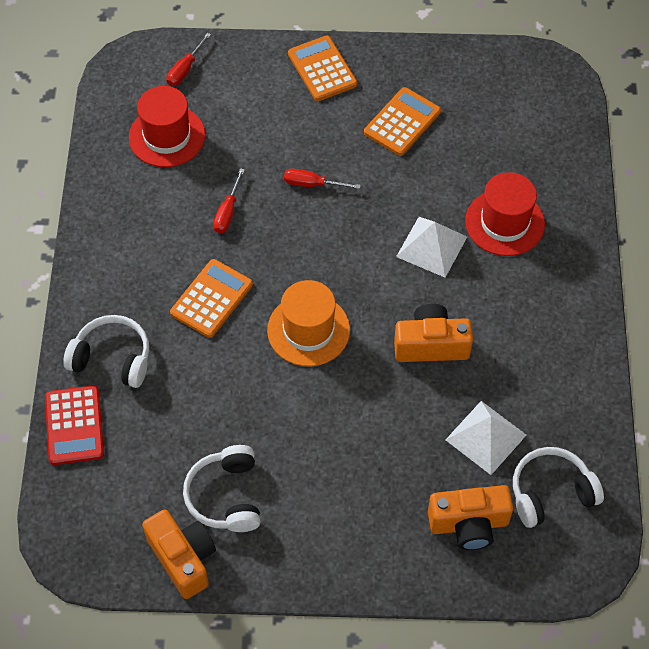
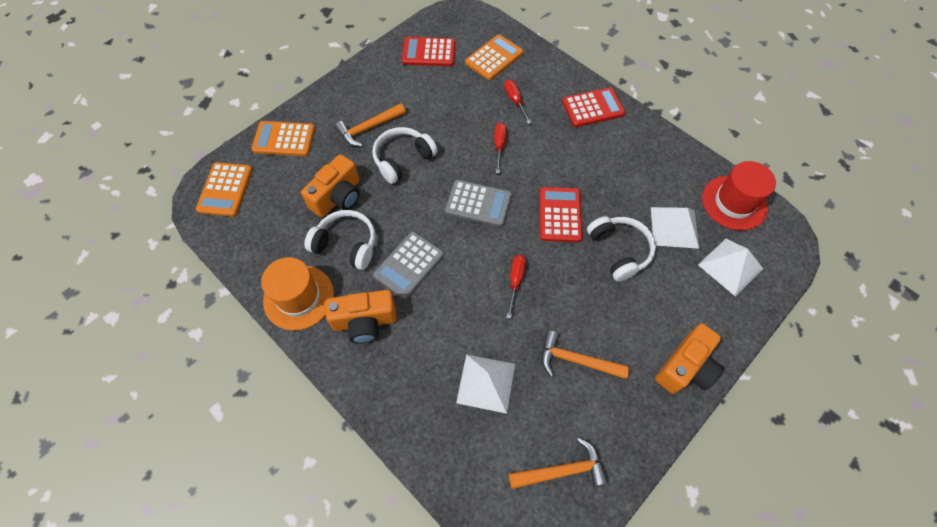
grey calculator: none = 0 -> [373,232,444,299] [445,180,512,227] = 2
orange hammer: none = 0 -> [335,103,406,147] [509,437,608,489] [541,331,630,379] = 3
red calculator: [45,385,104,465] = 1 -> [402,37,455,66] [539,187,582,242] [562,87,625,127] = 3
red hat: [129,86,205,167] [465,172,545,256] = 2 -> [702,161,776,230] = 1
white pyramid: [396,217,467,278] [446,401,526,475] = 2 -> [456,354,515,414] [651,207,699,249] [698,239,763,297] = 3

